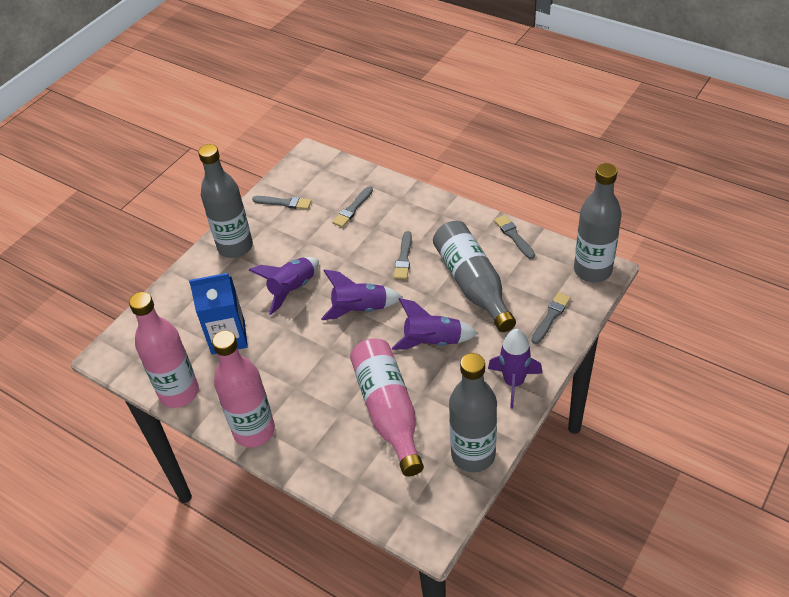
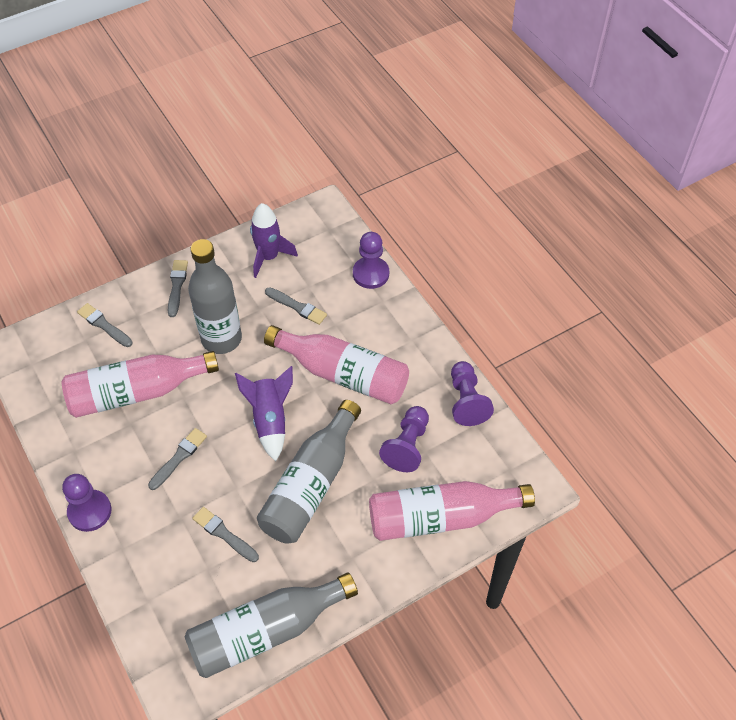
blue carton: [189,273,248,355] = 1 -> none = 0
grey bottle: [198,144,253,258] [433,221,516,332] [449,353,497,472] [574,163,622,283] = 4 -> [184,573,358,678] [188,239,242,354] [257,400,361,544] = 3
purple pawn: none = 0 -> [62,474,111,532] [353,232,389,289] [379,406,429,472] [451,361,494,426] = 4
purple rocket: [249,257,319,315] [321,270,403,320] [392,298,478,350] [488,329,543,409] = 4 -> [235,366,293,461] [250,203,298,278] = 2

